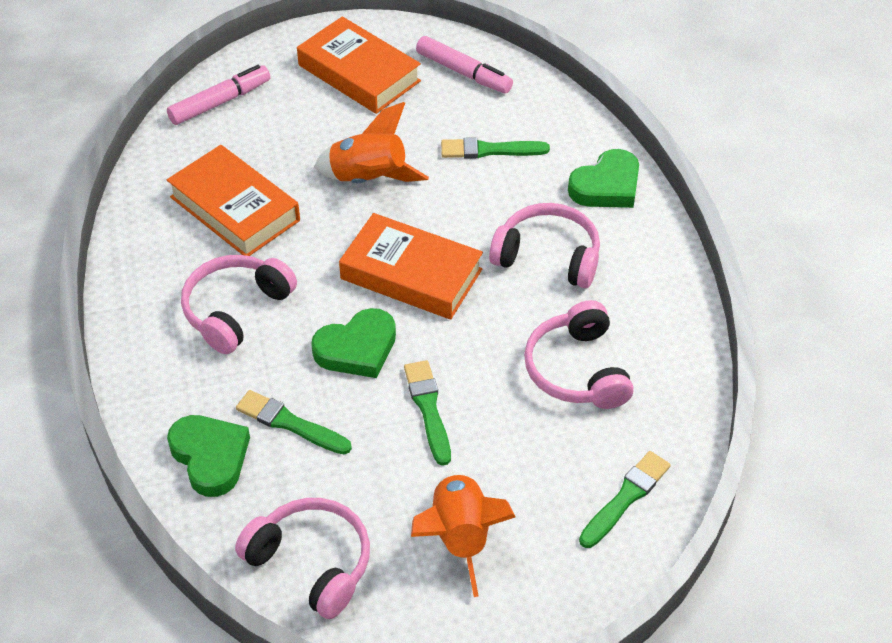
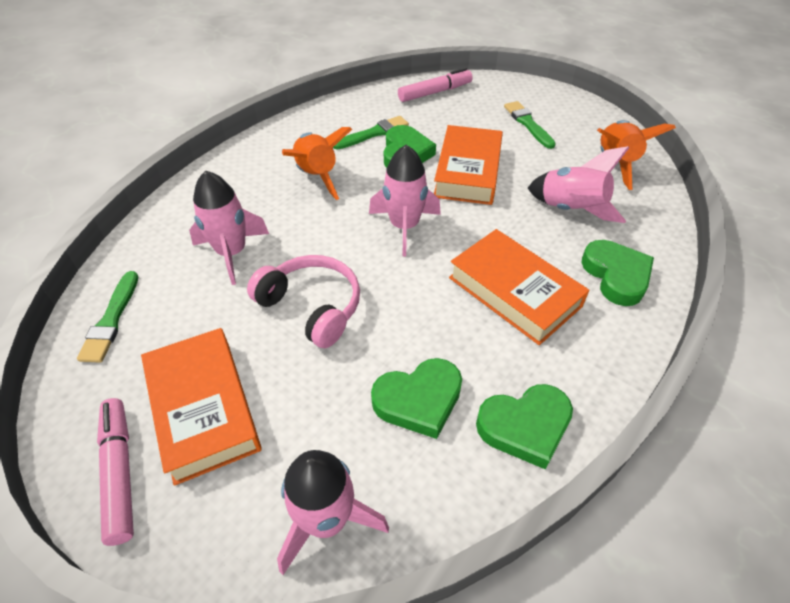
green brush: [236,390,352,454] [404,360,451,466] [441,137,550,159] [579,451,671,548] = 4 -> [77,271,138,363] [333,116,409,150] [504,101,556,149] = 3
green heart: [167,415,250,497] [311,308,396,378] [568,149,639,208] = 3 -> [371,358,462,439] [384,125,436,168] [476,384,573,470] [581,240,654,306] = 4
pink headphones: [181,255,297,354] [235,498,370,619] [489,203,600,288] [524,300,634,409] = 4 -> [247,255,360,348] = 1
pink rocket: none = 0 -> [189,171,269,285] [277,450,389,575] [369,145,441,257] [528,146,629,223] = 4

